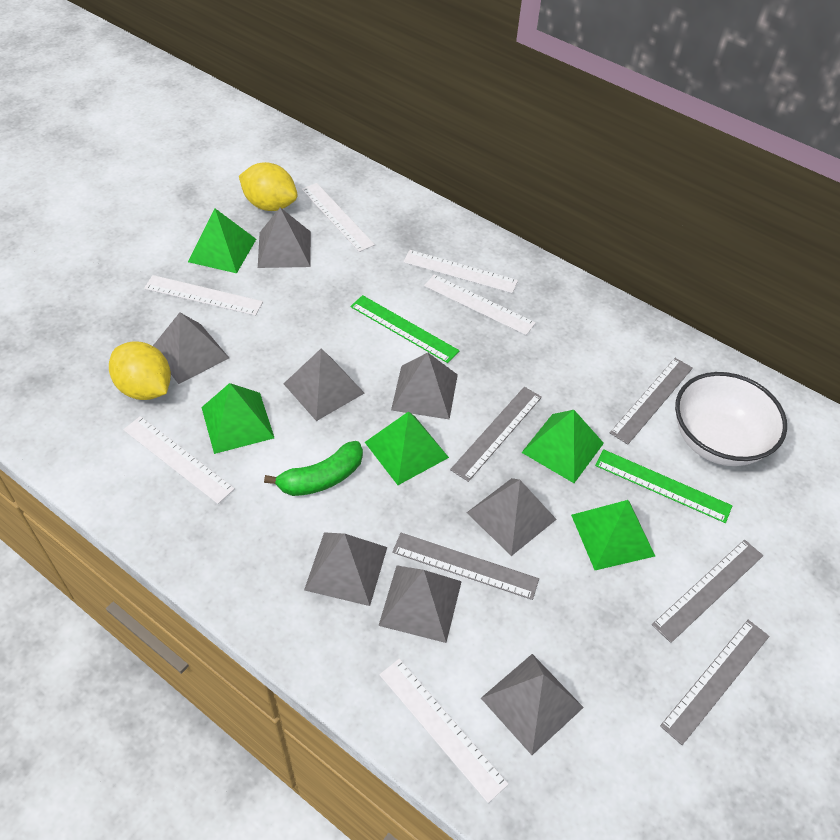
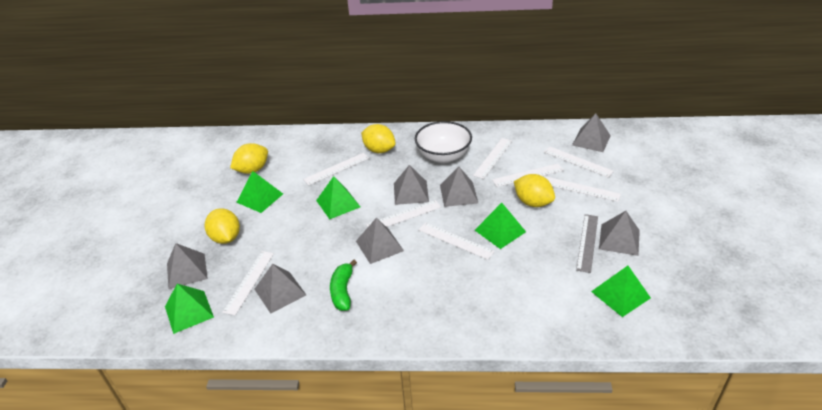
green ruler: [350,295,460,363] [595,449,732,523] = 2 -> none = 0
grey pyramid: [153,312,229,384] [258,207,311,268] [284,349,364,421] [304,532,387,606] [378,565,462,643] [391,352,458,420] [467,478,557,556] [481,654,584,755] = 8 -> [167,243,208,289] [255,264,306,314] [356,218,404,264] [394,165,429,205] [440,166,478,207] [572,113,611,152] [599,211,640,256] = 7
grey ruler: [392,533,539,600] [450,387,542,482] [610,358,693,445] [652,540,763,643] [660,620,769,745] = 5 -> [576,214,598,273] = 1
white ruler: [123,416,235,504] [144,275,263,316] [302,183,375,252] [379,658,508,803] [403,250,518,293] [424,274,536,335] = 6 -> [222,251,274,315] [303,153,369,185] [366,200,441,227] [419,222,495,260] [473,138,512,179] [492,163,564,187] [544,147,614,177] [546,177,621,202] = 8
yellow lemon: [109,341,171,400] [239,162,298,211] = 2 -> [205,208,240,244] [230,143,268,174] [361,124,395,153] [514,174,555,207] = 4

